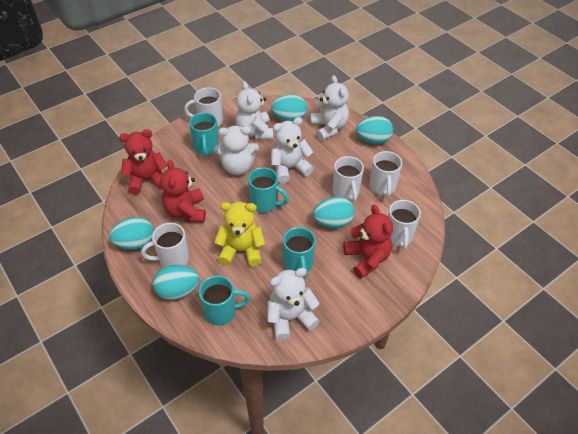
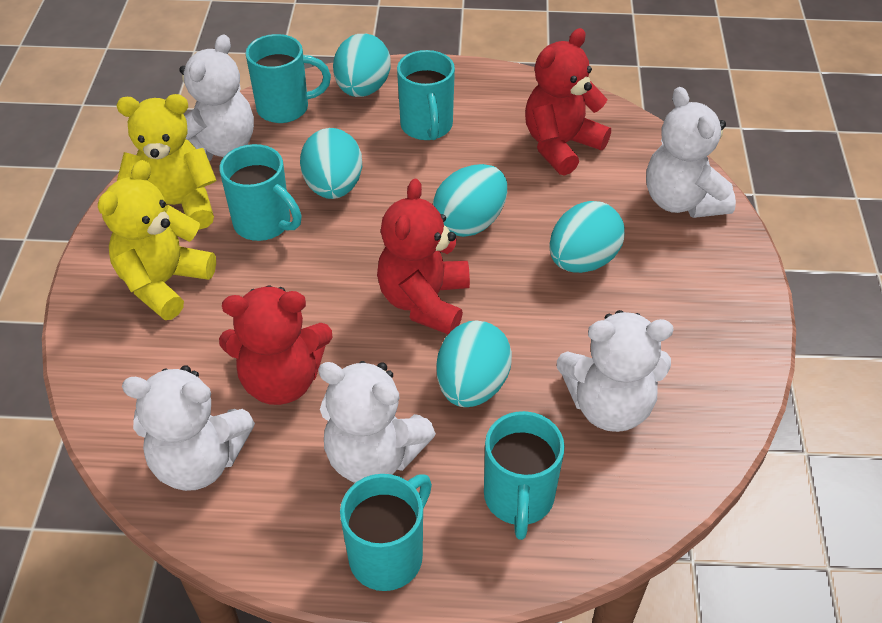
turquoise mug: [189,112,219,156] [199,275,250,325] [248,167,289,213] [283,227,316,279] = 4 -> [220,144,302,241] [246,34,331,123] [340,474,432,591] [397,50,455,140] [484,411,565,540] = 5
white mug: [141,223,189,267] [184,87,223,127] [332,156,364,203] [369,151,402,198] [388,200,421,250] = 5 -> none = 0
yellow teddy bear: [214,202,265,266] = 1 -> [98,160,216,320] [117,94,217,230] = 2

